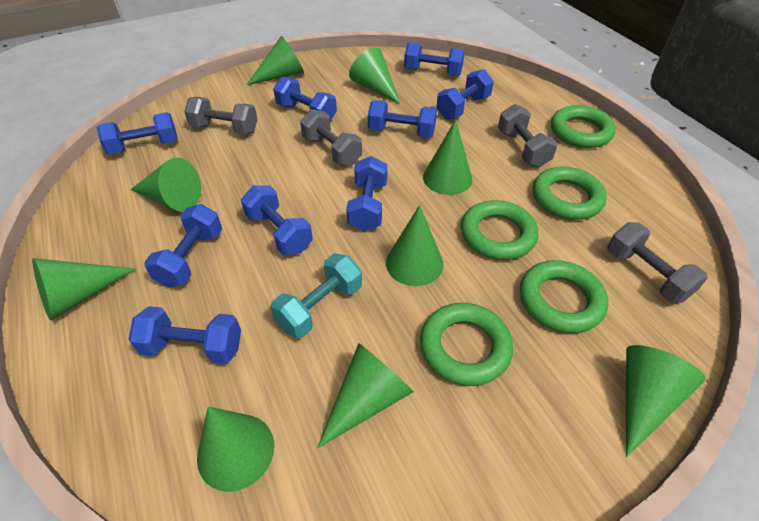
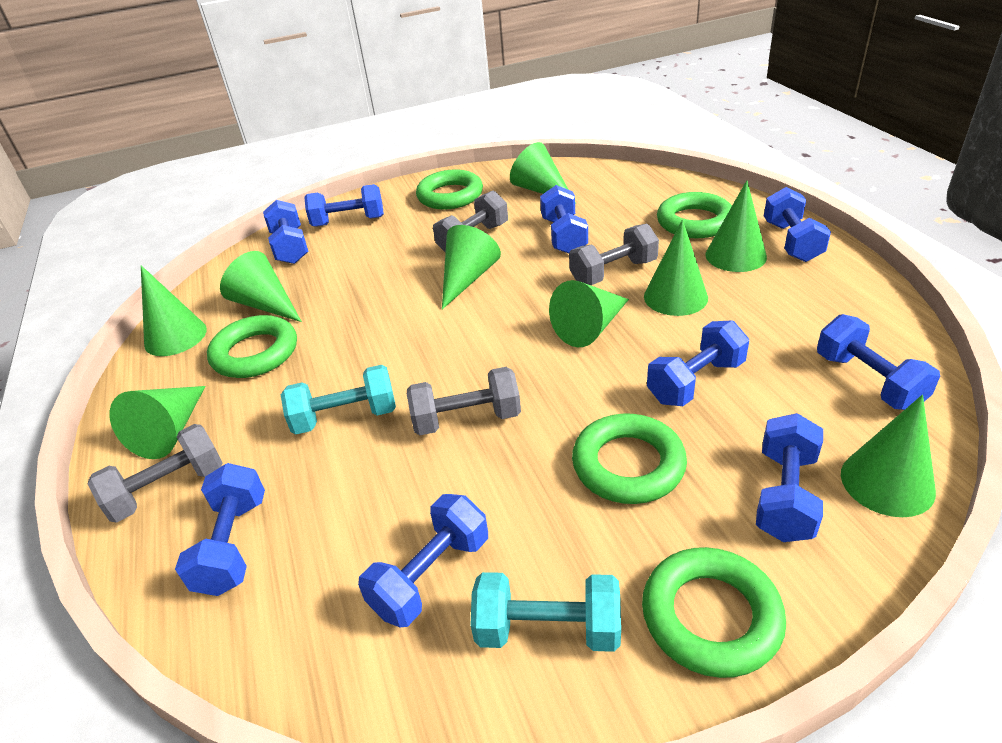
turquoise dumbbell: [271,254,362,338] = 1 -> [281,365,396,434] [471,572,621,652] = 2

